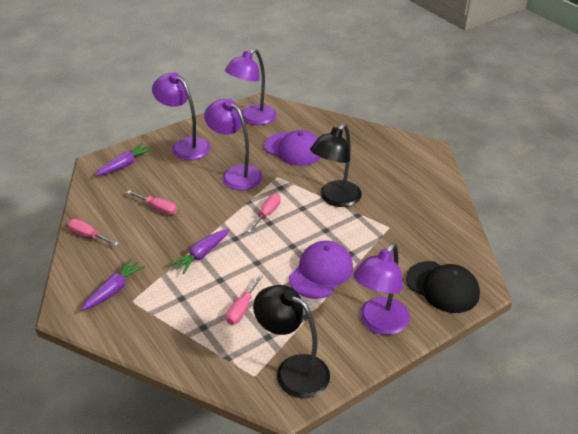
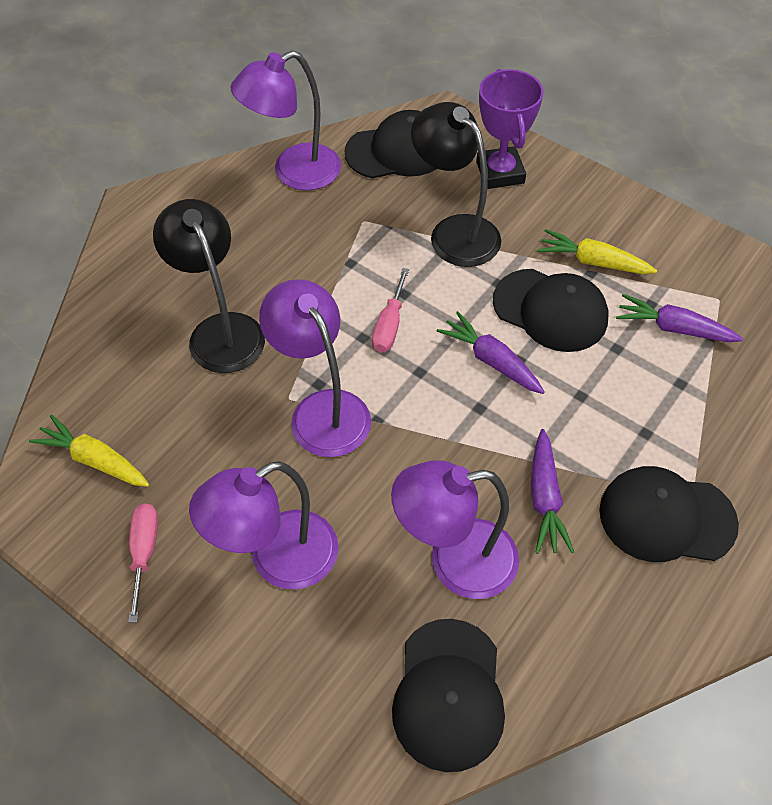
black cap: [406,261,480,313] = 1 -> [345,110,437,179] [392,619,505,772] [493,269,609,352] [599,466,739,562] = 4
pink screwdriver: [68,219,119,246] [127,191,177,215] [226,275,263,325] [247,194,280,233] = 4 -> [128,503,158,623] [372,268,409,353] = 2
purple cap: [264,130,321,166] [289,240,353,299] = 2 -> none = 0
purple trophy: none = 0 -> [476,69,543,189] = 1
yellow carrot: none = 0 -> [29,415,149,487] [538,229,657,274] = 2

